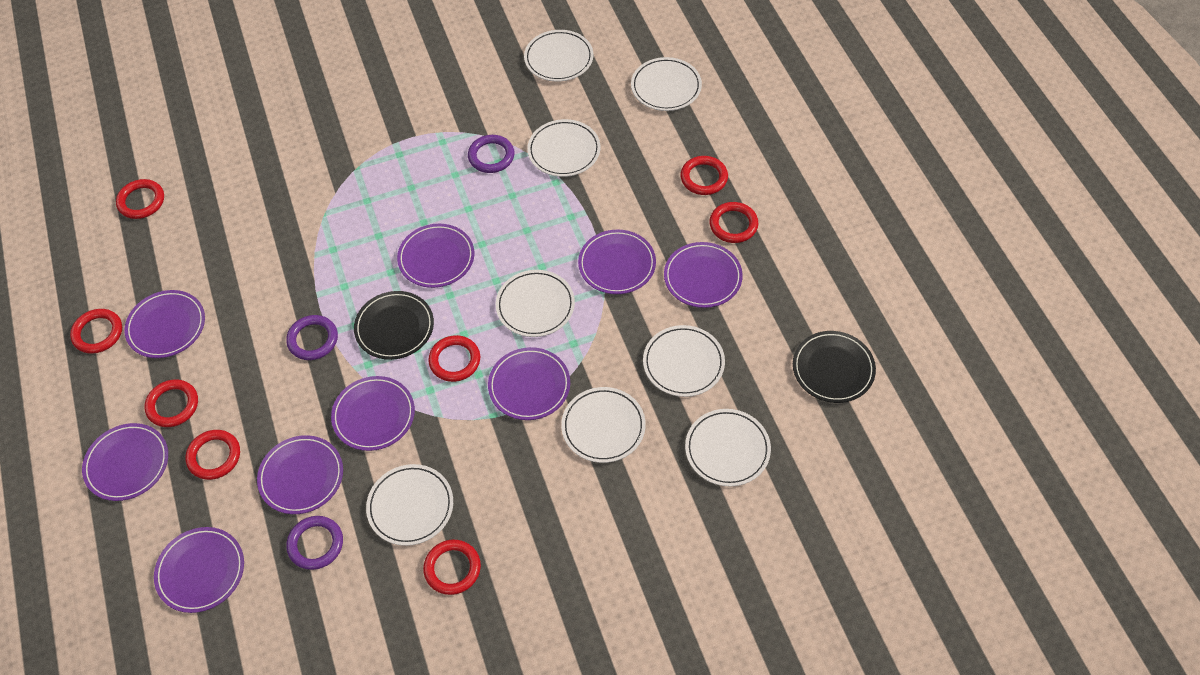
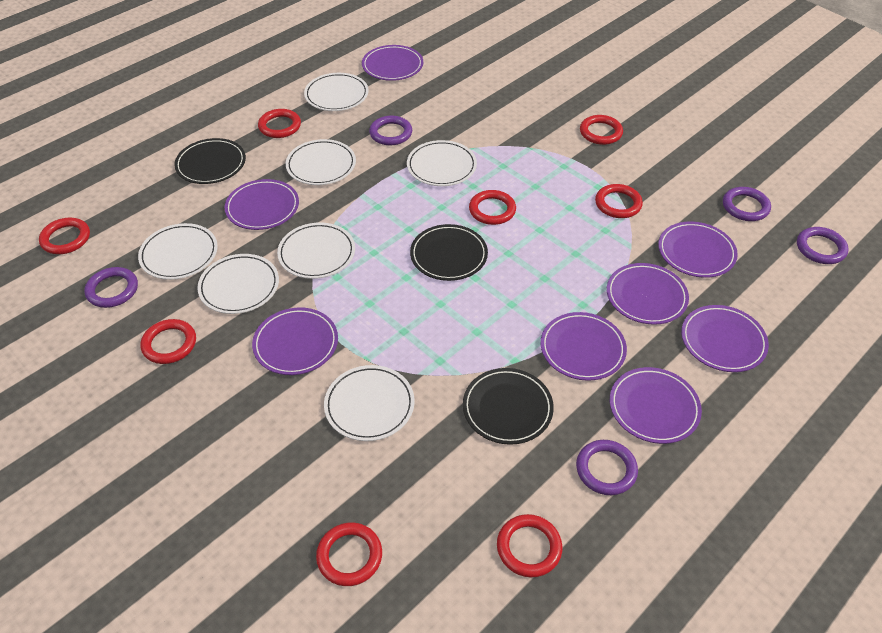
black plate: [354,291,434,360] [793,331,876,403] = 2 -> [174,138,246,184] [410,224,488,281] [463,368,554,445] = 3
purple plate: [82,423,168,501] [124,290,205,358] [154,527,244,613] [257,435,343,514] [331,376,415,451] [397,224,474,288] [488,347,570,420] [578,230,656,294] [664,242,743,308] = 9 -> [225,179,299,230] [252,307,338,375] [362,45,423,81] [541,312,627,381] [607,263,689,325] [610,367,702,444] [658,222,738,278] [681,305,769,372] = 8
purple ring: [286,315,338,360] [286,516,343,570] [468,135,515,173] = 3 -> [85,267,138,308] [369,115,412,145] [576,440,638,495] [723,187,771,221] [797,227,849,264] = 5
white plate: [366,464,453,546] [496,270,575,337] [524,30,593,82] [527,119,600,177] [561,387,646,463] [631,57,702,111] [643,325,725,397] [685,409,771,487] = 8 -> [138,223,218,280] [197,254,279,314] [277,222,355,279] [286,139,356,185] [304,73,369,111] [324,365,415,441] [407,140,477,186] = 7

